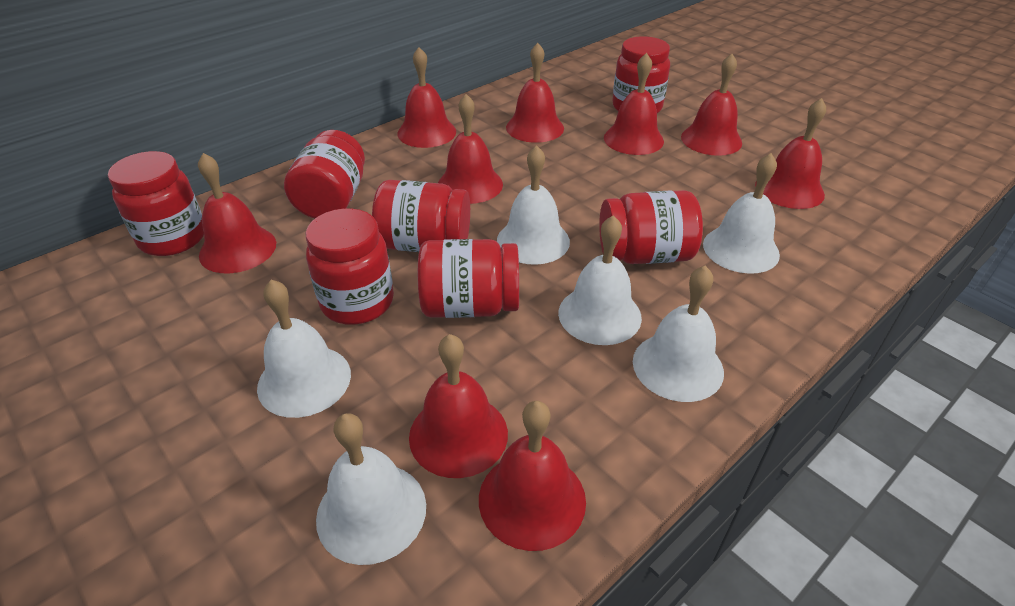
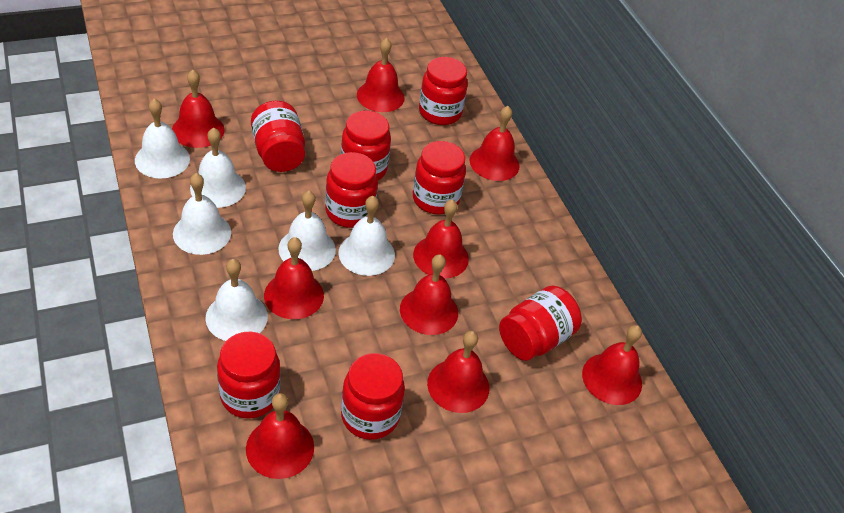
red jar: [108,151,204,256] [284,130,365,218] [306,209,394,325] [372,180,470,252] [418,239,519,318] [599,190,703,264] [612,36,670,113] = 7 -> [217,331,280,419] [251,101,305,172] [325,152,378,228] [341,111,391,180] [341,353,405,440] [413,141,466,215] [419,57,468,125] [499,286,582,361] = 8

